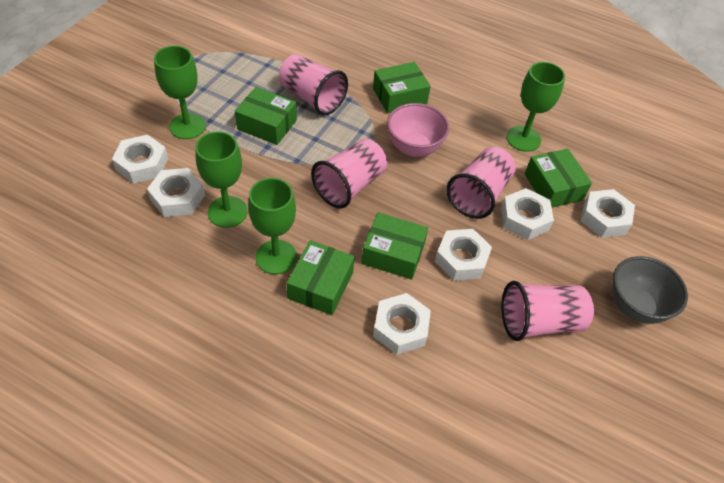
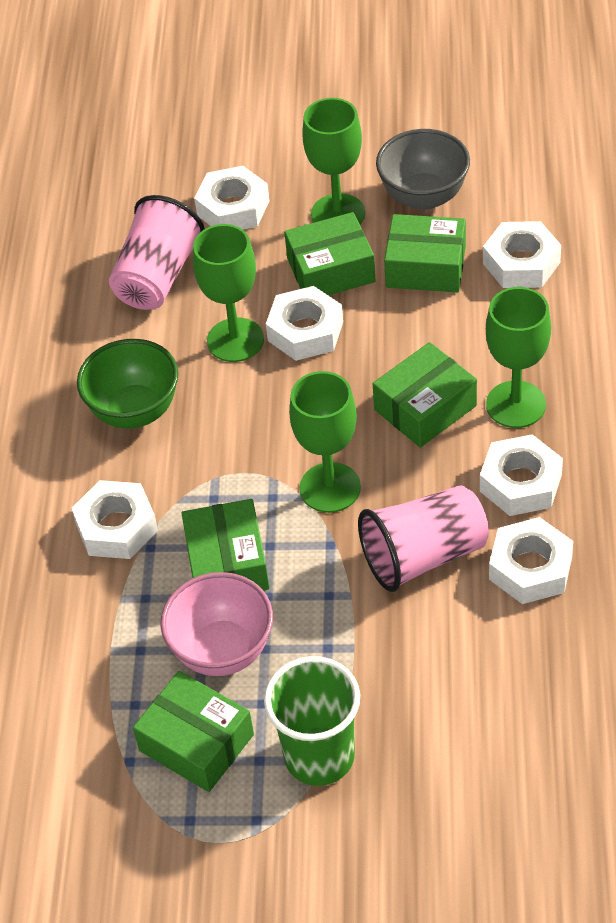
green bowl: none = 0 -> [77,339,178,429] = 1
green cup: none = 0 -> [264,656,360,786] = 1
pink cup: [279,54,348,115] [311,139,387,208] [446,147,516,219] [501,281,594,341] = 4 -> [109,195,205,310] [358,485,489,592] = 2

